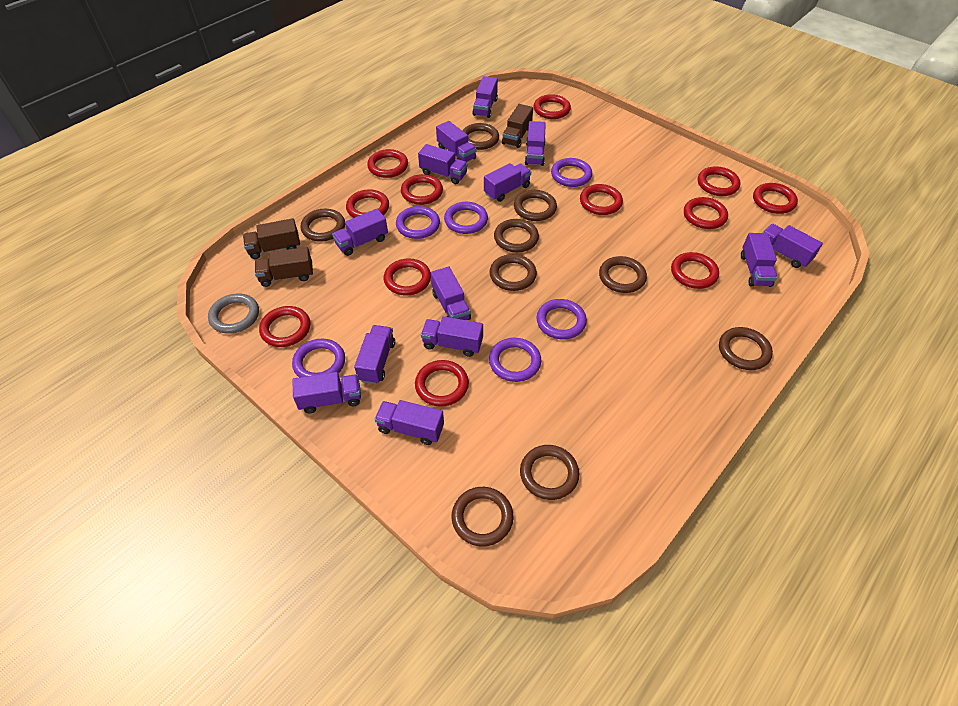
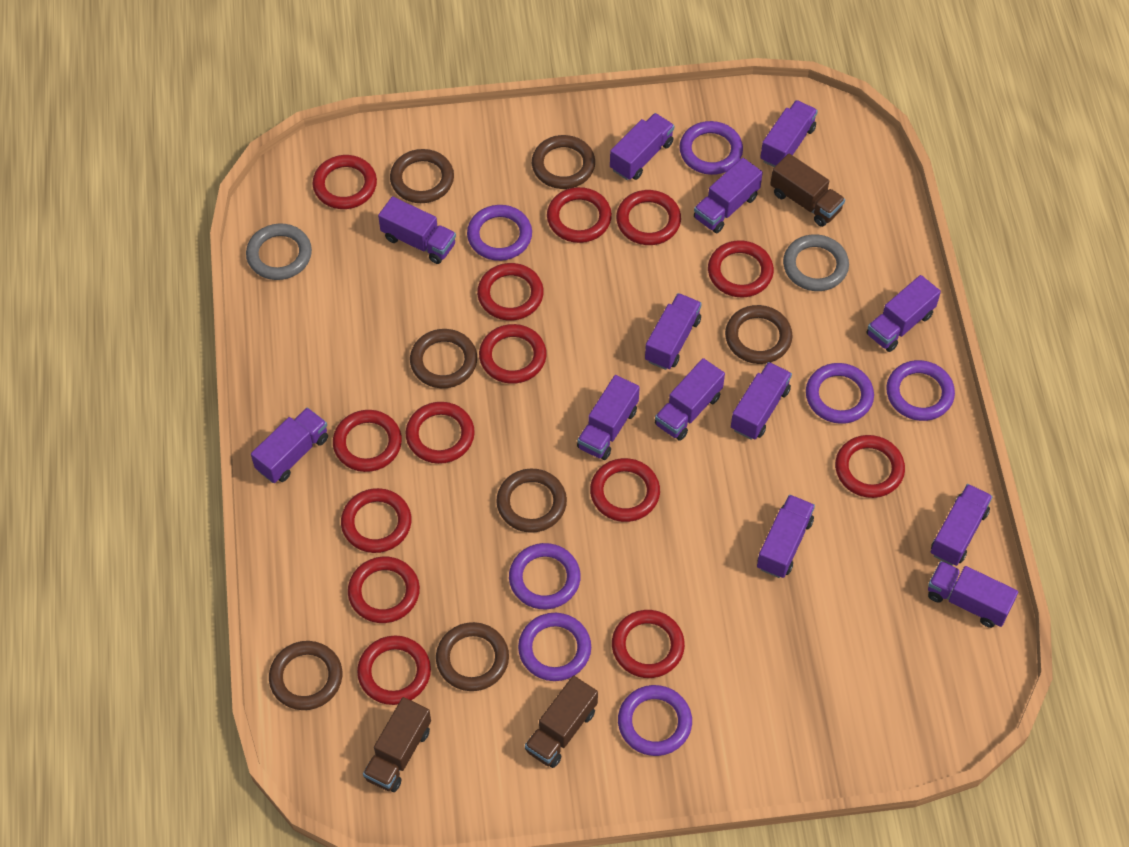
brown ring: [300,209,345,242] [452,487,514,547] [462,123,499,150] [490,254,537,291] [494,219,539,253] [514,190,557,221] [520,445,579,500] [599,256,647,293] [719,327,773,370] = 9 -> [269,641,342,710] [390,149,454,203] [410,329,477,388] [436,622,509,691] [496,468,567,533] [532,135,595,189] [725,305,792,364] = 7
grey ring: [208,293,259,334] = 1 -> [246,223,312,280] [783,234,849,291] = 2
purple ring: [292,339,345,377] [396,206,440,239] [444,202,488,234] [489,338,541,382] [536,299,587,339] [551,158,592,187] = 6 -> [467,205,532,261] [509,543,581,609] [518,613,591,681] [618,685,692,756] [679,121,743,175] [806,363,874,424] [886,360,955,421] = 7
red ring: [259,306,310,347] [346,189,389,218] [367,149,408,178] [384,258,431,296] [401,174,443,205] [415,360,469,407] [534,94,571,119] [580,184,623,215] [671,252,719,289] [684,197,728,229] [698,166,741,196] [753,183,798,214] = 12 -> [313,155,377,209] [333,410,402,472] [341,488,412,553] [348,557,420,623] [357,635,431,705] [406,402,475,464] [477,263,544,321] [479,324,547,384] [547,187,612,243] [590,458,660,522] [612,610,685,678] [616,190,681,245] [708,240,774,298] [835,435,905,498] = 14

